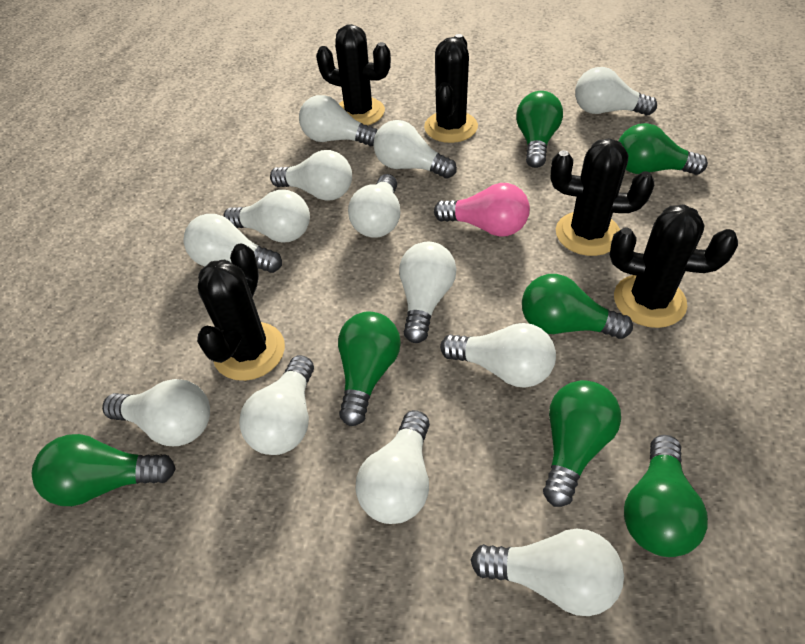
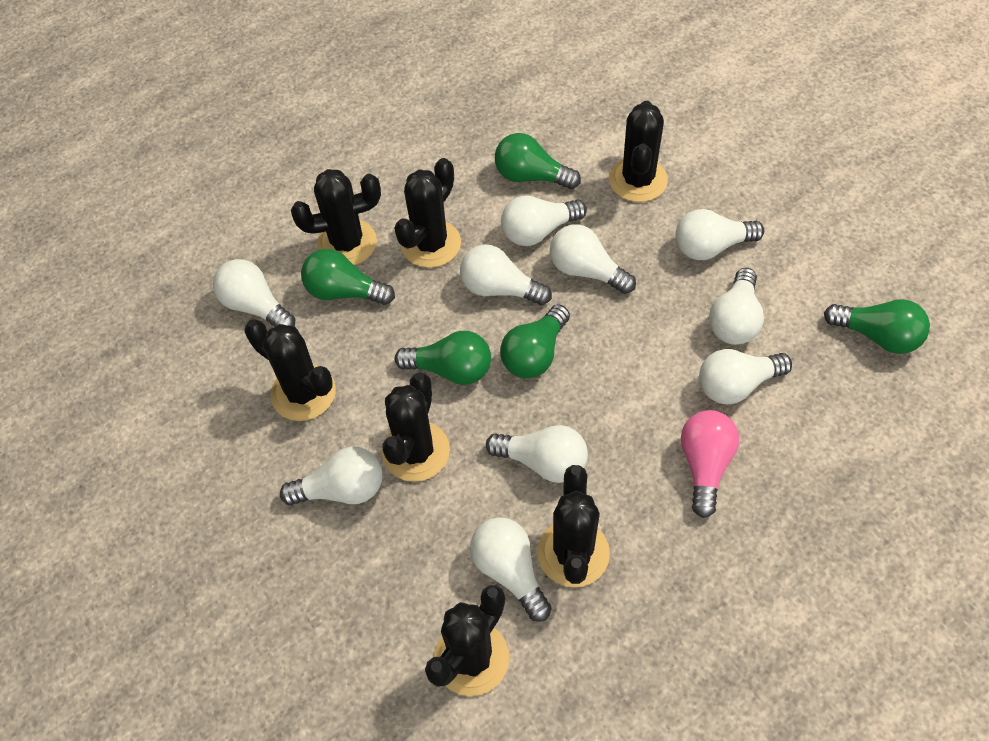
black cactus: [197,243,285,381] [316,24,391,126] [424,34,478,143] [550,138,654,256] [610,204,738,328] = 5 -> [244,319,336,421] [291,169,381,265] [382,373,450,482] [394,158,461,268] [425,585,509,696] [537,465,610,587] [609,101,668,202] = 7
green light bulb: [32,434,176,506] [338,311,401,426] [516,91,563,168] [522,274,633,339] [543,380,621,507] [618,123,708,175] [624,435,708,557] = 7 -> [301,249,395,305] [395,331,491,385] [495,133,581,189] [500,304,570,378] [824,299,930,354] = 5
white light bulb: [102,379,210,446] [183,214,282,273] [223,190,310,242] [239,355,314,455] [270,150,352,201] [299,95,378,146] [348,174,400,238] [356,410,430,524] [373,120,457,179] [399,242,457,343] [440,323,556,388] [471,529,624,616] [575,67,657,115] = 13 -> [213,259,295,327] [280,446,382,505] [460,244,552,305] [470,517,552,622] [486,425,588,483] [501,196,587,246] [550,224,636,294] [676,209,764,260] [699,349,792,404] [709,268,764,345] = 10

